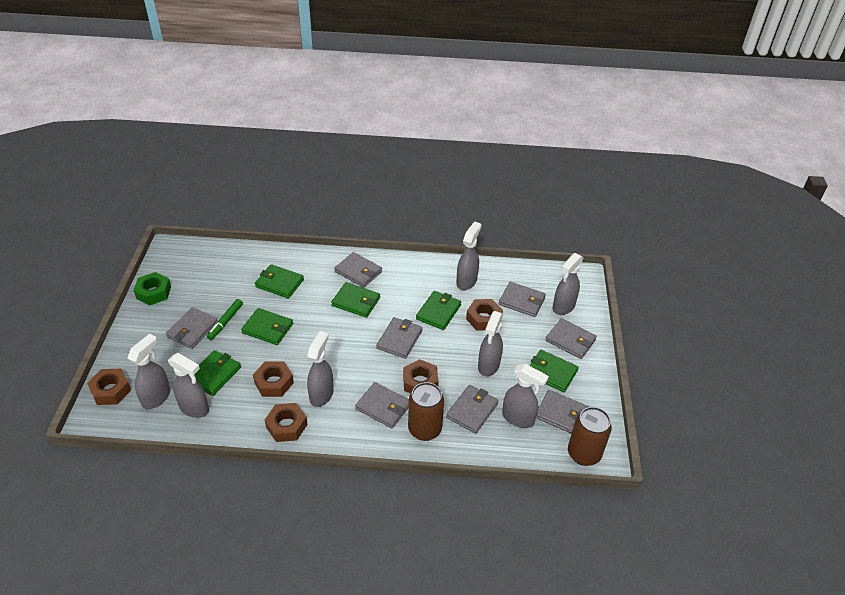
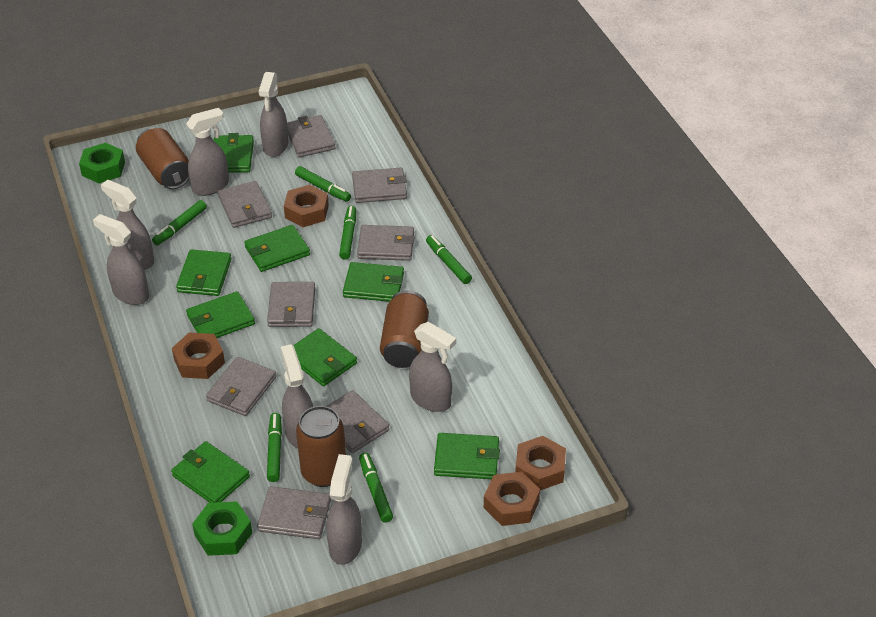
brown can: [408,382,444,441] [568,407,612,466] = 2 -> [136,128,189,189] [296,406,346,487] [380,290,429,368] = 3
brown nut: [87,369,131,405] [253,361,294,397] [265,403,307,442] [403,359,438,394] [466,299,503,331] = 5 -> [172,332,225,379] [284,185,329,227] [484,472,540,526] [515,436,566,490] = 4
green marker: [207,299,243,340] = 1 -> [152,200,207,245] [267,413,282,482] [295,166,351,202] [339,206,356,260] [359,453,393,523] [426,235,472,284] = 6
green nut: [133,272,171,305] = 1 -> [79,143,125,183] [192,501,253,556] = 2
green wallet: [194,350,241,396] [241,308,293,345] [255,264,304,299] [331,282,380,318] [416,291,461,330] [530,350,579,392] = 6 -> [171,441,250,503] [176,249,232,296] [186,291,255,338] [214,133,254,173] [244,225,310,272] [293,328,357,386] [343,262,404,302] [434,433,500,479] = 8

